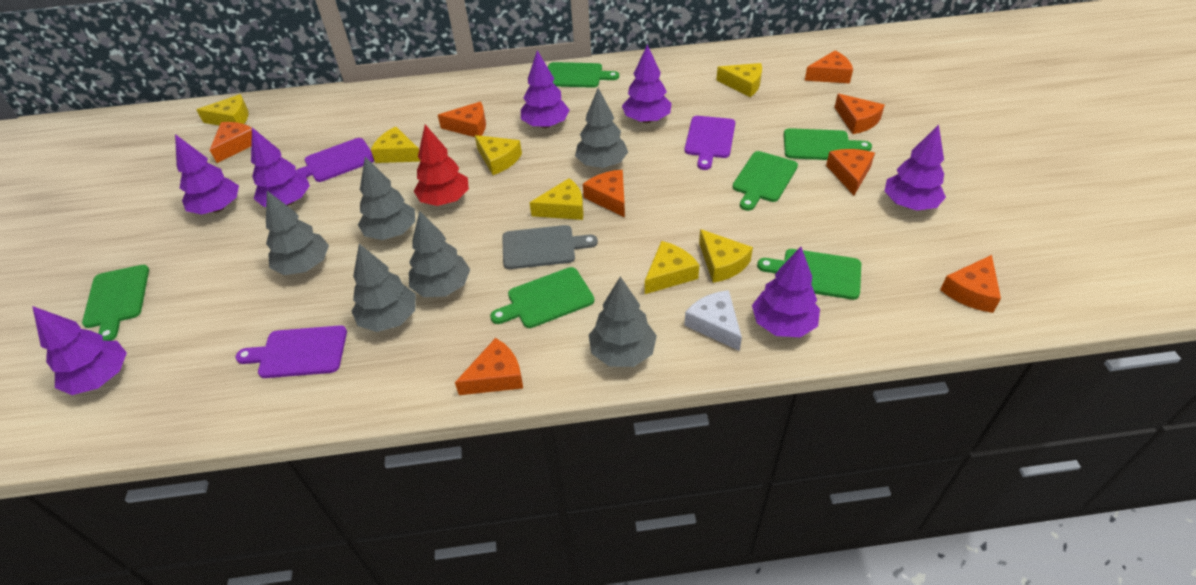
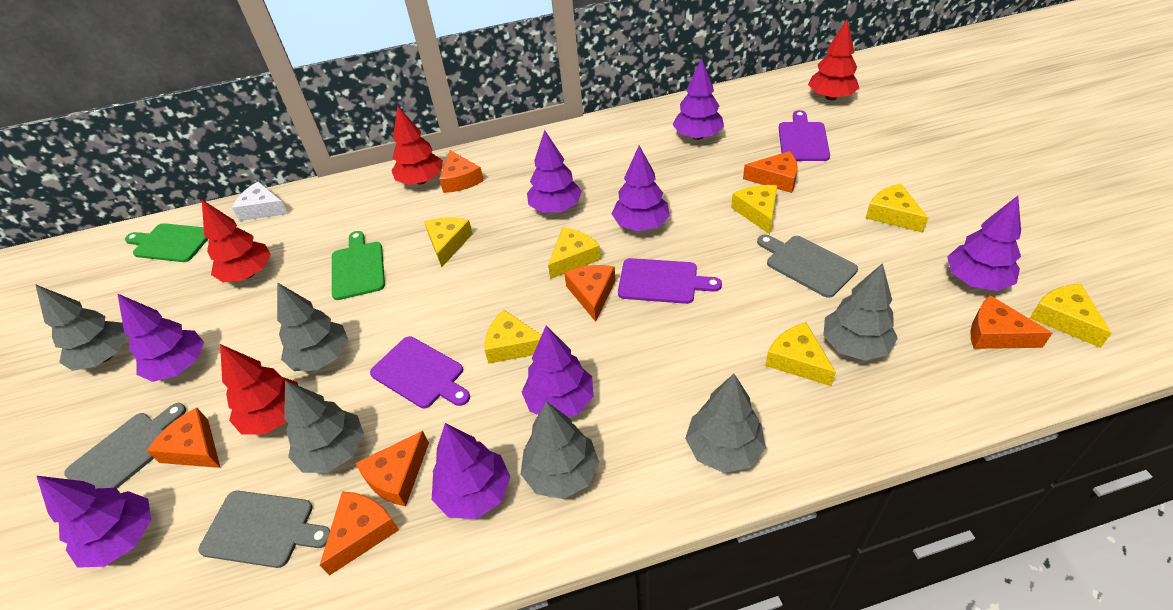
green cutting board: [82,265,149,341] [490,267,594,328] [548,62,619,88] [733,151,798,211] [757,249,861,300] [784,128,872,160] = 6 -> [125,223,208,262] [332,231,385,300] = 2
grey cutting board: [502,225,598,269] = 1 -> [64,403,186,489] [198,491,330,568] [757,235,858,298] = 3
orange cheese: [210,122,252,163] [438,102,486,137] [455,338,523,395] [583,170,625,217] [805,51,853,84] [826,149,875,195] [834,94,885,134] [940,255,1001,313] = 8 -> [147,408,220,468] [320,492,399,576] [356,431,429,506] [439,150,484,193] [564,265,616,322] [743,151,798,193] [970,295,1052,349] = 7
purple tree: [32,306,127,395] [175,134,239,215] [251,128,310,207] [521,50,570,128] [622,45,672,123] [752,247,820,337] [884,125,946,211] = 7 -> [37,476,151,568] [117,293,204,382] [432,423,510,519] [522,325,593,417] [527,130,582,213] [612,146,670,231] [672,58,724,140] [947,196,1021,291] = 8
red tree: [414,125,469,206] = 1 -> [202,200,271,283] [220,344,298,434] [392,106,443,185] [808,20,859,100] = 4

